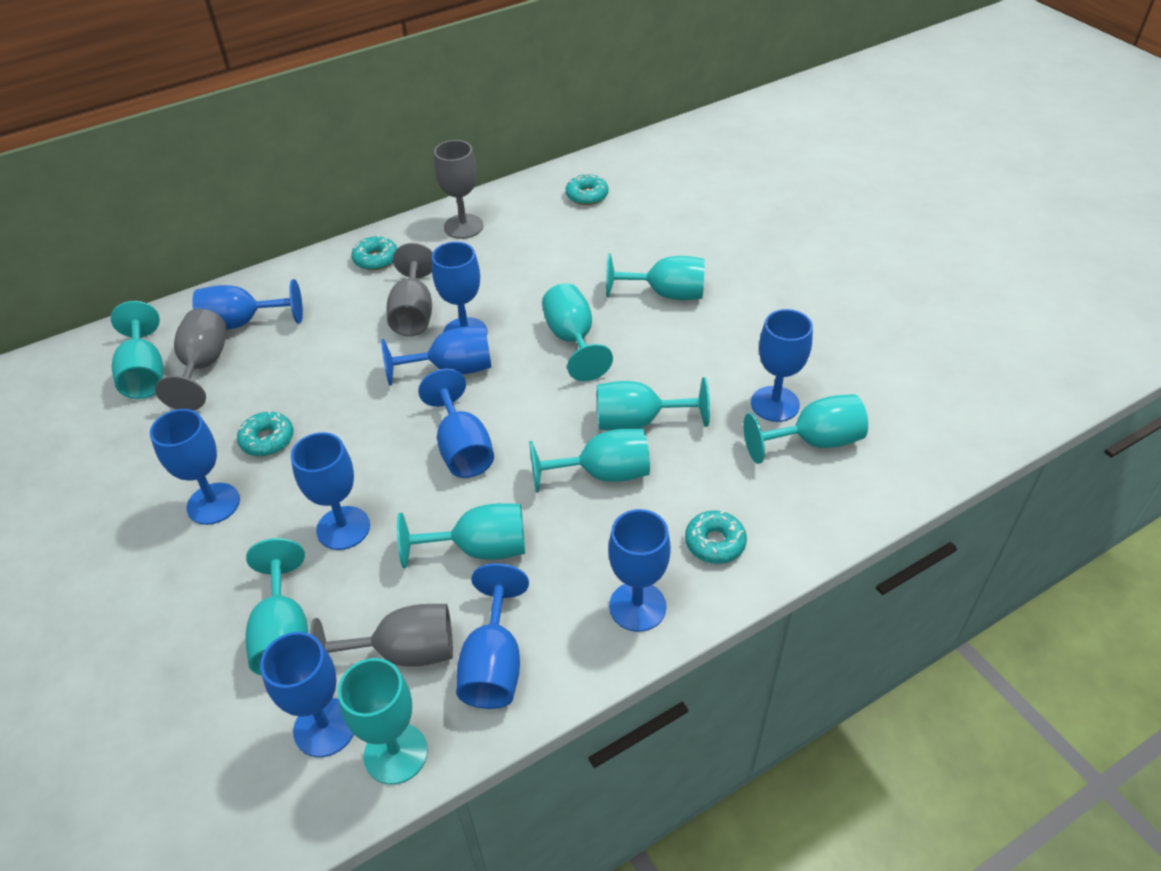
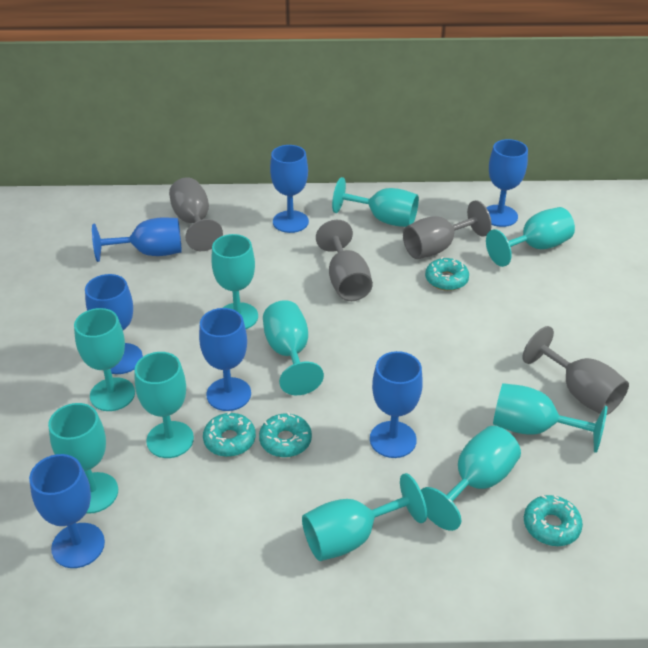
blue goblet: [150,409,240,525] [192,279,303,330] [260,632,354,757] [291,432,370,550] [381,326,491,386] [418,369,494,478] [432,242,488,335] [456,563,529,709] [608,509,671,632] [751,309,813,422] = 10 -> [29,454,105,568] [85,274,143,374] [92,217,182,262] [199,308,251,411] [270,145,309,233] [370,351,423,458] [486,139,528,227] = 7
turquoise goblet: [111,301,164,399] [245,538,308,676] [338,658,428,785] [397,503,525,568] [529,429,650,493] [542,283,613,381] [597,377,710,431] [606,253,705,300] [744,394,868,464] = 9 -> [48,403,118,514] [74,308,135,411] [134,352,194,458] [211,234,258,329] [263,300,324,395] [302,473,427,561] [332,177,419,227] [421,426,521,531] [486,207,575,267] [493,383,607,453] = 10

